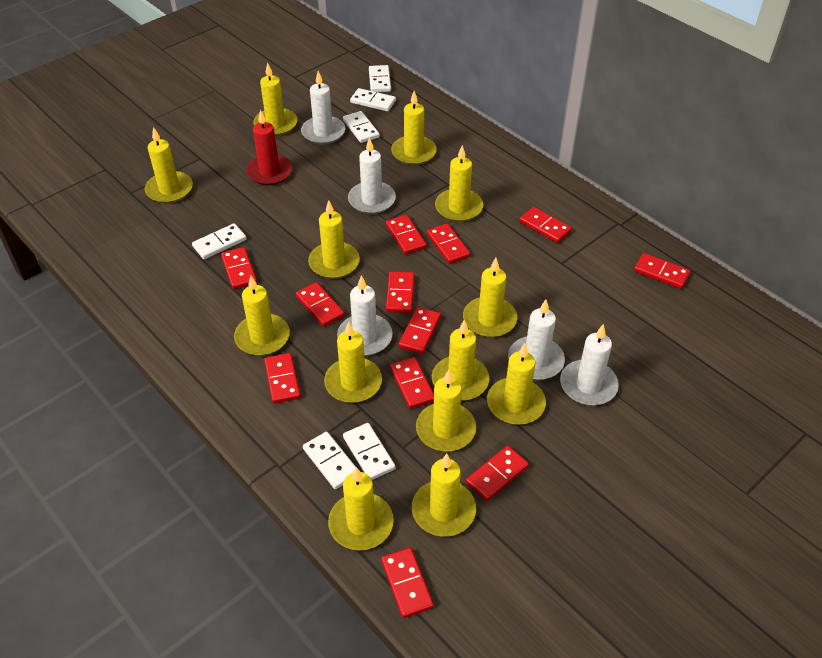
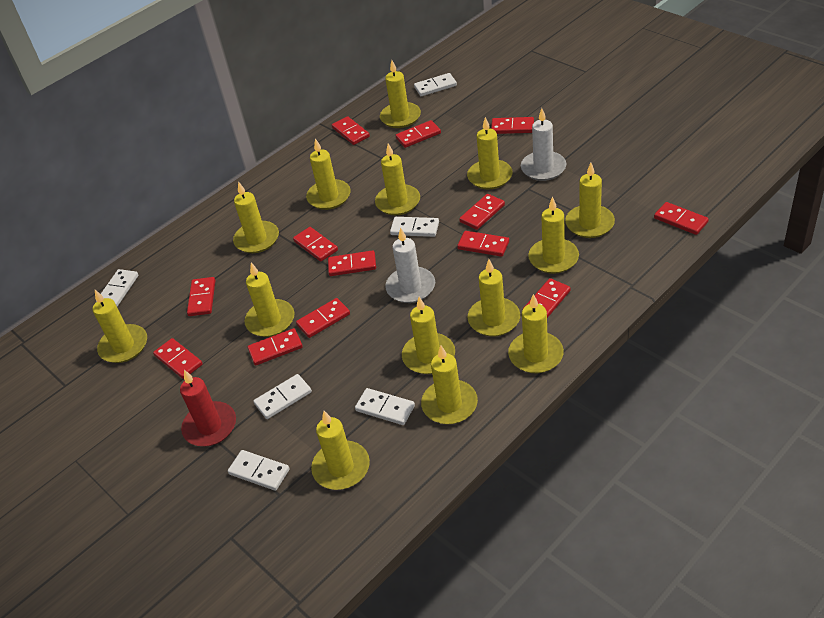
red domino: [221,247,257,289] [264,353,301,403] [296,282,345,327] [381,548,434,618] [386,215,427,254] [386,271,415,313] [390,357,434,409] [398,307,441,354] [427,223,470,264] [466,445,529,501] [519,207,572,243] [634,253,691,289] = 12 -> [153,338,202,379] [187,277,215,316] [248,328,303,366] [293,227,338,262] [296,298,350,338] [328,250,376,276] [332,116,370,145] [396,120,441,148] [457,231,509,257] [459,194,505,230] [491,117,534,134] [525,278,571,318] [654,202,709,235] = 13
white candle: [301,71,346,144] [337,275,393,356] [348,137,396,214] [508,300,565,380] [560,324,619,406] = 5 -> [385,227,435,303] [521,108,567,181] = 2
yellow candle: [145,127,193,203] [234,276,290,356] [253,63,298,136] [308,200,360,279] [324,322,382,403] [328,467,394,550] [391,91,437,165] [412,454,476,537] [416,370,476,451] [432,320,489,401] [435,145,483,222] [463,258,517,338] [487,343,546,425] = 13 -> [93,290,147,363] [233,181,279,253] [244,263,295,337] [306,138,351,210] [311,411,370,490] [375,144,420,215] [380,60,421,128] [402,297,455,374] [421,346,478,424] [467,117,512,189] [467,259,520,336] [508,294,564,373] [528,197,579,274] [565,163,615,238] = 14

